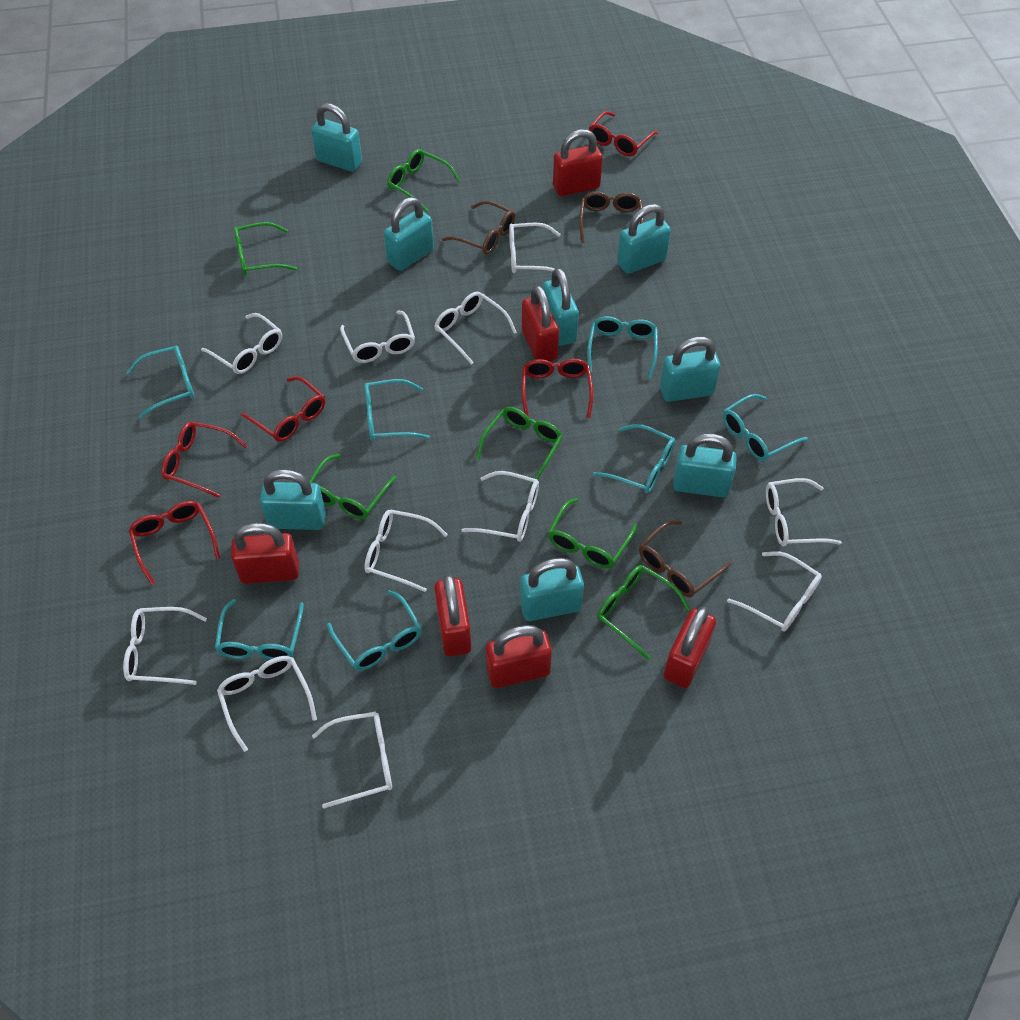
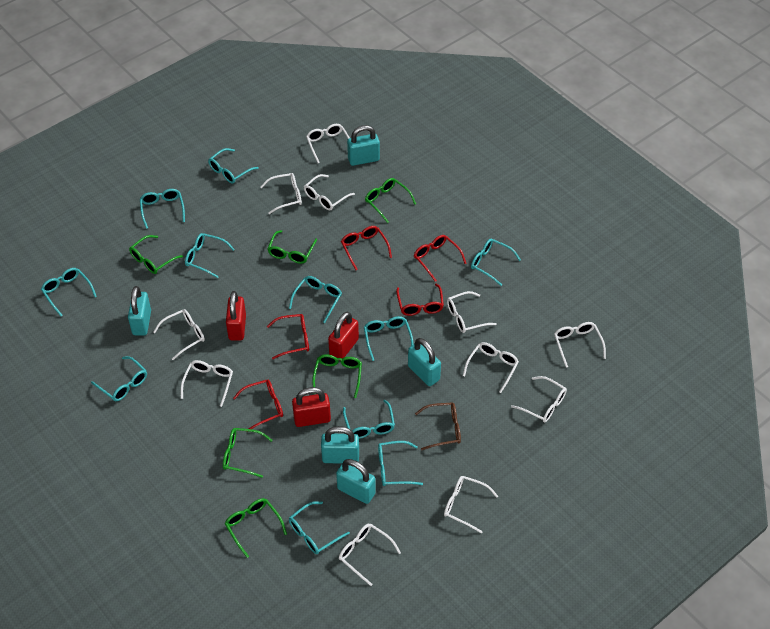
brown glasses: [442,201,515,255] [579,191,643,243] [639,520,732,597] = 3 -> [415,403,461,450] = 1
red padlock: [231,523,299,584] [434,573,472,657] [486,625,552,688] [522,285,559,361] [553,129,603,196] [664,606,716,688] = 6 -> [226,291,246,341] [292,387,331,427] [328,312,359,361] = 3
turquoise glasses: [126,345,194,419] [215,599,304,660] [327,590,422,671] [364,379,430,441] [587,316,658,378] [593,424,675,494] [723,394,808,461] = 7 -> [41,268,97,316] [91,356,147,401] [140,189,185,229] [185,233,235,278] [208,148,259,184] [289,276,342,323] [289,501,350,554] [343,400,395,439] [364,316,414,361] [378,441,423,486] [471,239,521,286] = 11
turquoise padlock: [260,469,326,530] [311,103,362,172] [384,197,434,271] [520,558,584,621] [542,267,579,346] [617,204,671,274] [660,337,720,402] [673,433,737,497] = 8 -> [128,286,151,336] [321,426,359,464] [336,459,376,504] [347,125,380,166] [408,338,441,386] = 5

